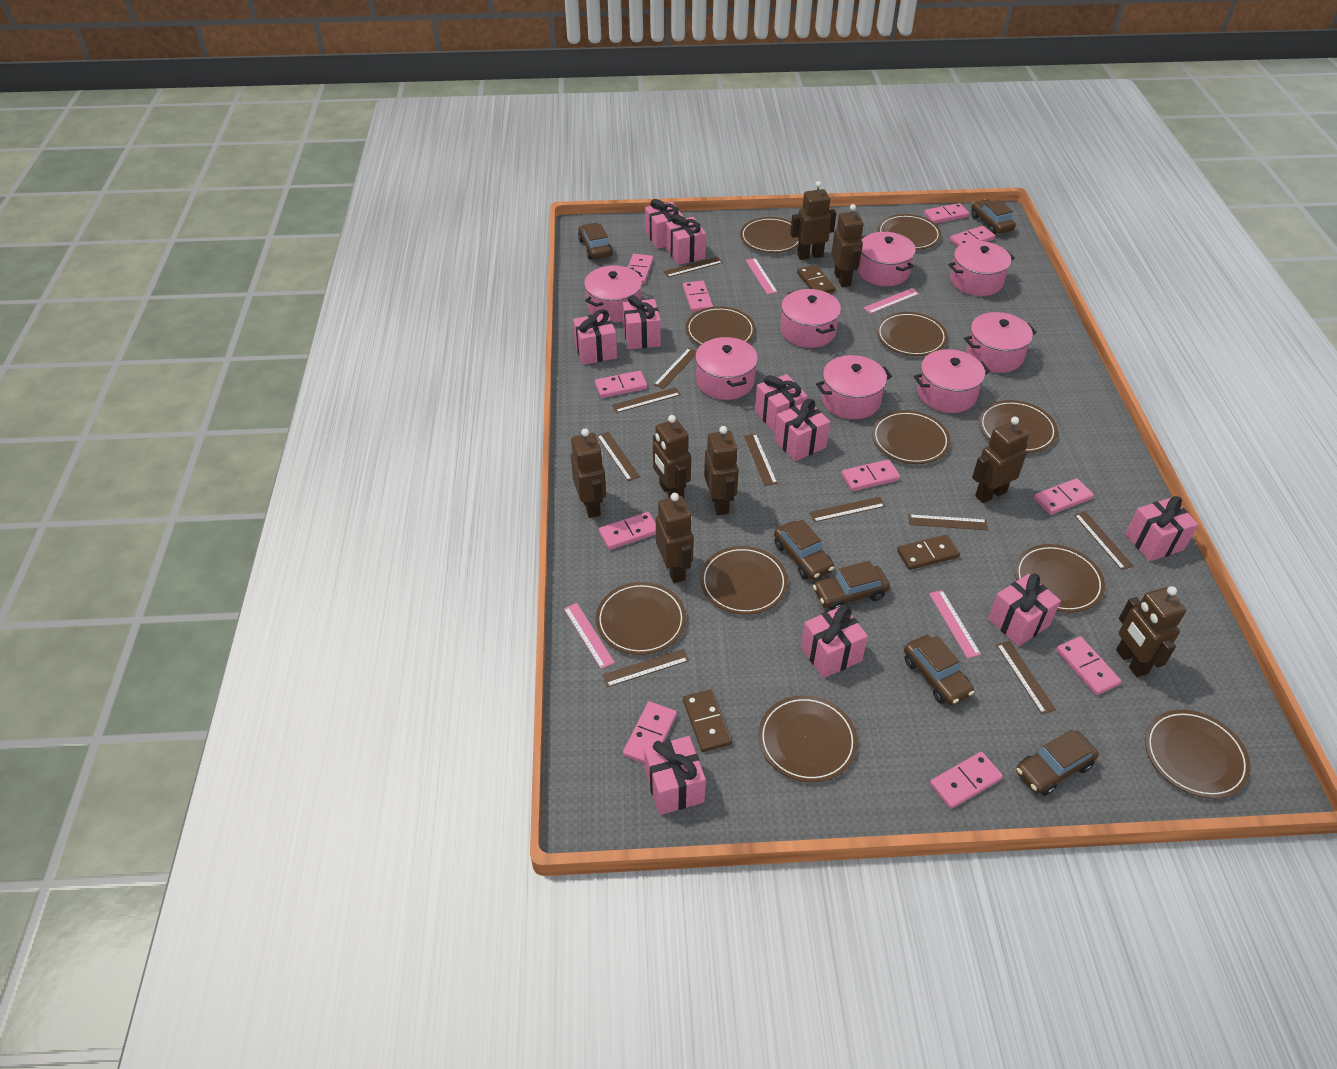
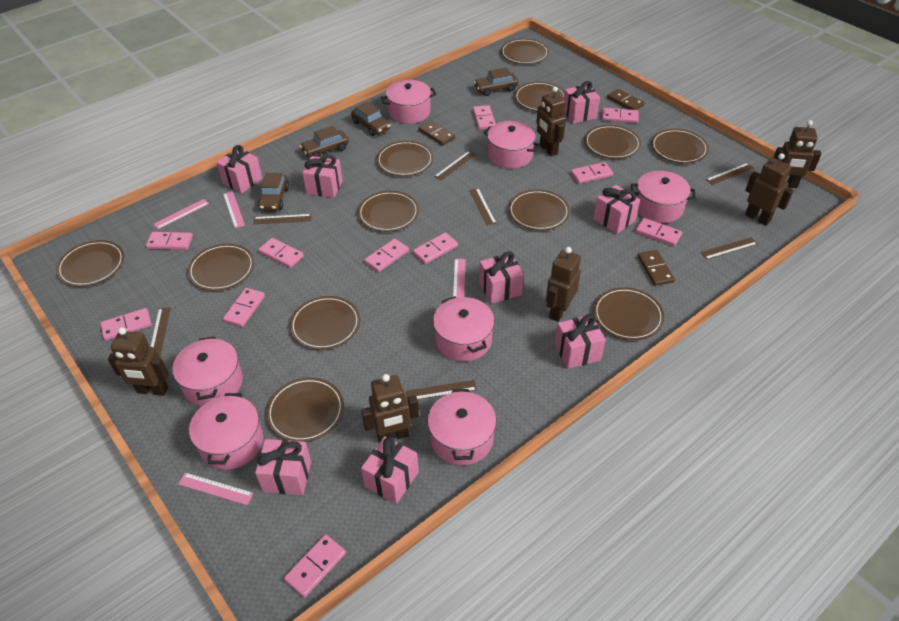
brown car: [578,223,613,260] [774,520,834,580] [813,561,890,610] [904,635,974,705] [971,199,1016,234] [1016,729,1099,796] = 6 -> [258,173,289,211] [300,126,349,157] [351,102,390,136] [474,67,518,96] = 4
brown plate: [596,582,686,655] [686,306,755,346] [700,546,788,615] [740,217,799,253] [758,695,858,782] [872,410,950,464] [876,312,948,356] [878,214,941,250] [979,400,1058,453] [1015,544,1105,613] [1145,710,1251,799] = 11 -> [56,240,124,287] [187,244,254,291] [266,377,344,442] [290,296,360,350] [358,191,419,232] [376,141,433,176] [501,38,549,64] [508,189,570,231] [514,82,565,111] [584,125,641,159] [593,287,664,340] [651,129,709,163] = 12
brown robot: [571,428,606,518] [653,415,691,498] [656,493,694,583] [704,426,739,515] [790,181,836,260] [831,204,864,287] [972,417,1029,503] [1116,586,1186,677] = 8 -> [108,327,169,396] [361,374,419,443] [536,87,566,156] [546,247,581,322] [745,153,794,226] [773,120,821,188] = 6
brown ruler: [597,432,640,481] [602,649,689,687] [612,387,681,413] [654,348,696,389] [663,257,723,277] [744,434,777,486] [809,497,885,522] [909,514,988,530] [997,641,1056,714] [1074,511,1133,570] = 10 -> [150,307,171,357] [253,214,311,224] [406,380,477,401] [434,151,476,180] [469,188,496,226] [700,237,757,260] [706,163,754,185] = 7
pink gift: [573,309,617,365] [623,295,661,349] [644,736,706,815] [645,199,684,249] [666,214,706,265] [755,374,807,433] [774,399,830,461] [801,605,868,678] [988,574,1061,646] [1125,496,1198,561] = 10 -> [217,145,262,194] [255,439,311,495] [302,155,343,198] [361,436,419,504] [479,251,524,304] [555,314,606,369] [564,81,600,124] [593,185,640,234] = 8
pink pot: [584,266,642,323] [695,337,758,400] [781,289,841,348] [816,355,892,419] [858,232,916,286] [914,349,990,413] [948,241,1015,296] [964,312,1036,373] = 8 -> [172,336,243,406] [189,393,263,470] [381,80,436,124] [428,389,496,465] [433,296,494,362] [483,121,540,169] [631,171,696,223] = 7

